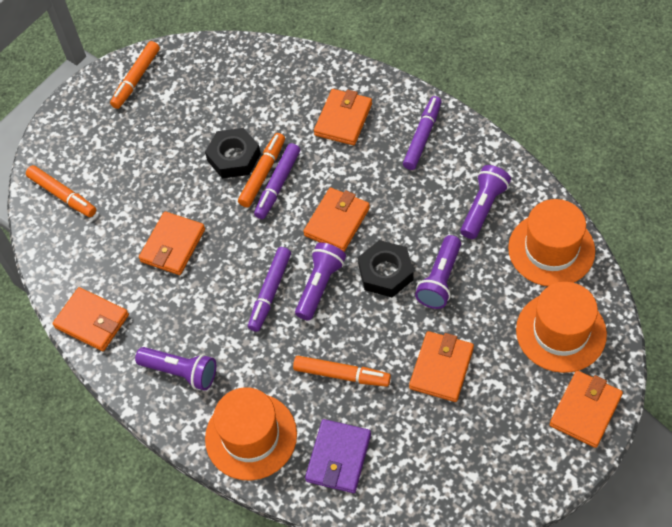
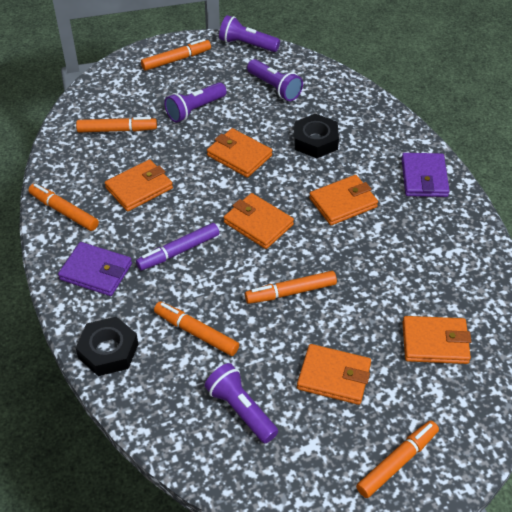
orange hat: [205,387,297,480] [508,199,595,286] [516,282,607,373] = 3 -> none = 0
orange marker: [26,165,96,217] [110,41,160,109] [238,133,285,208] [293,356,391,387] = 4 -> [29,184,99,231] [76,117,157,132] [141,39,211,71] [154,301,239,356] [245,271,337,304] [356,421,439,498] = 6
purple marker: [248,247,291,332] [254,143,300,219] [403,96,441,170] = 3 -> [136,223,219,270] = 1
purple wallet: [305,419,371,493] = 1 -> [58,242,132,296] [402,153,450,197] = 2

